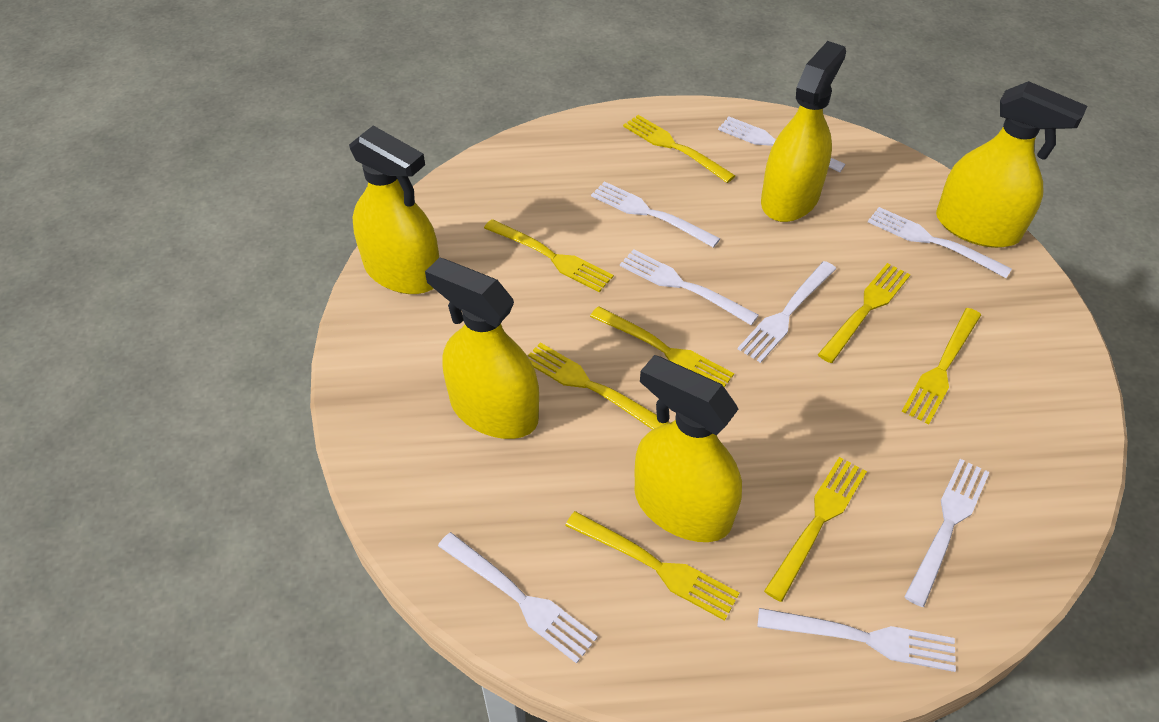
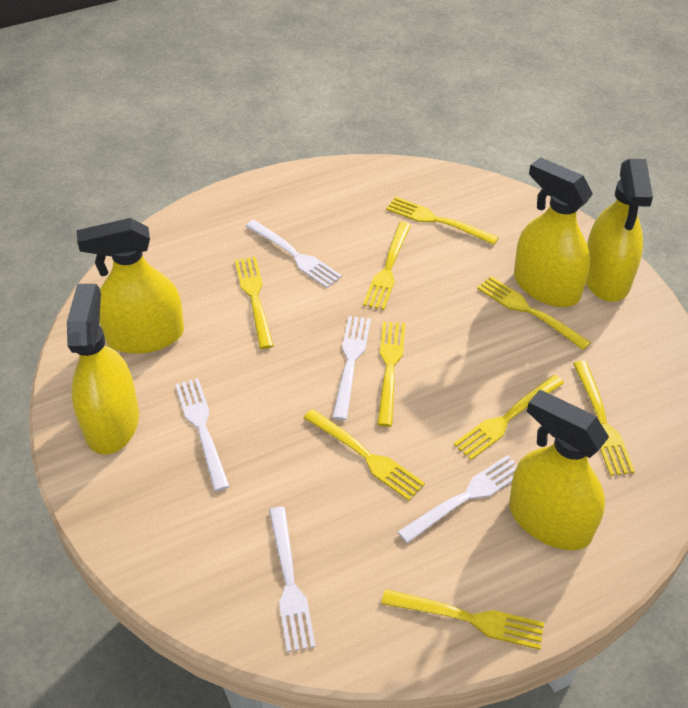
white fork: [438,532,598,664] [591,181,721,248] [620,249,759,325] [718,116,846,172] [738,261,836,363] [757,608,956,672] [868,207,1012,278] [905,459,990,607] = 8 -> [175,378,230,491] [246,220,342,288] [269,507,315,652] [332,316,371,420] [398,455,517,543] = 5
yellow fork: [484,219,614,292] [528,342,669,429] [565,511,739,621] [590,306,734,387] [623,115,735,183] [764,457,867,602] [818,263,910,363] [902,308,981,424] = 8 -> [235,256,273,349] [304,409,425,501] [363,222,411,310] [377,322,405,427] [381,589,544,650] [386,197,499,245] [453,375,564,460] [477,276,591,350] [573,361,635,476] = 9

